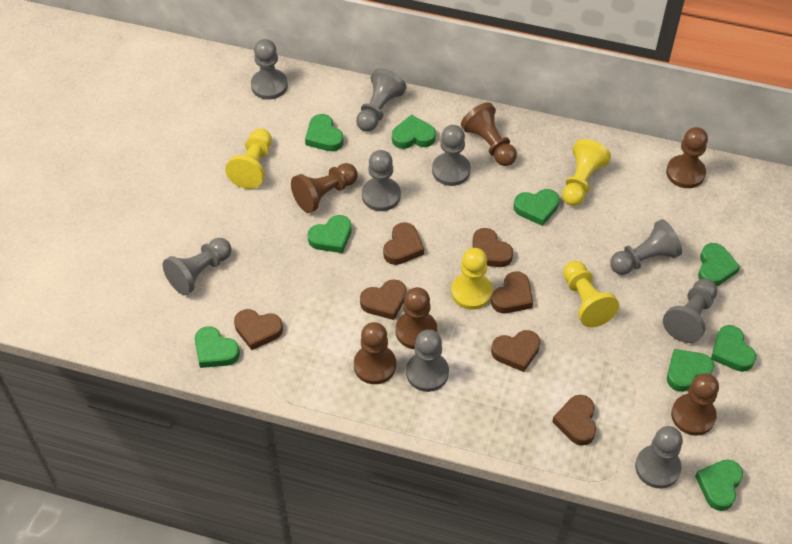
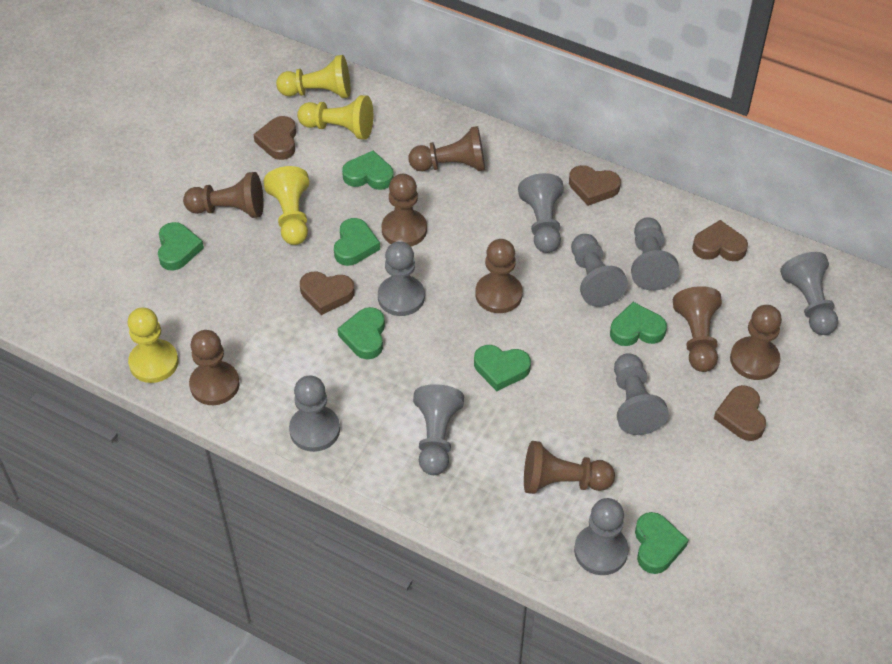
brown heart: [234,309,283,350] [360,279,407,320] [383,222,424,265] [472,228,513,267] [491,271,533,313] [491,330,540,372] [552,395,596,446] = 7 -> [253,116,296,160] [300,271,355,315] [569,165,621,206] [692,220,748,261] [714,385,766,441] = 5
brown pawn: [291,163,358,213] [354,322,396,384] [395,287,437,349] [461,102,517,166] [666,127,708,188] [671,373,719,436] = 6 -> [183,172,264,218] [189,330,240,405] [382,174,427,246] [409,126,485,171] [475,239,523,313] [524,441,615,494] [673,286,722,372] [730,305,782,380] = 8
green heart: [195,326,240,368] [305,114,344,151] [308,215,352,253] [392,115,436,149] [514,189,560,226] [667,349,714,392] [695,459,743,511] [698,243,740,286] [711,325,756,372] = 9 -> [158,222,204,271] [334,218,380,266] [337,307,385,359] [342,150,394,190] [474,345,531,391] [610,302,667,346] [635,512,688,574] = 7

